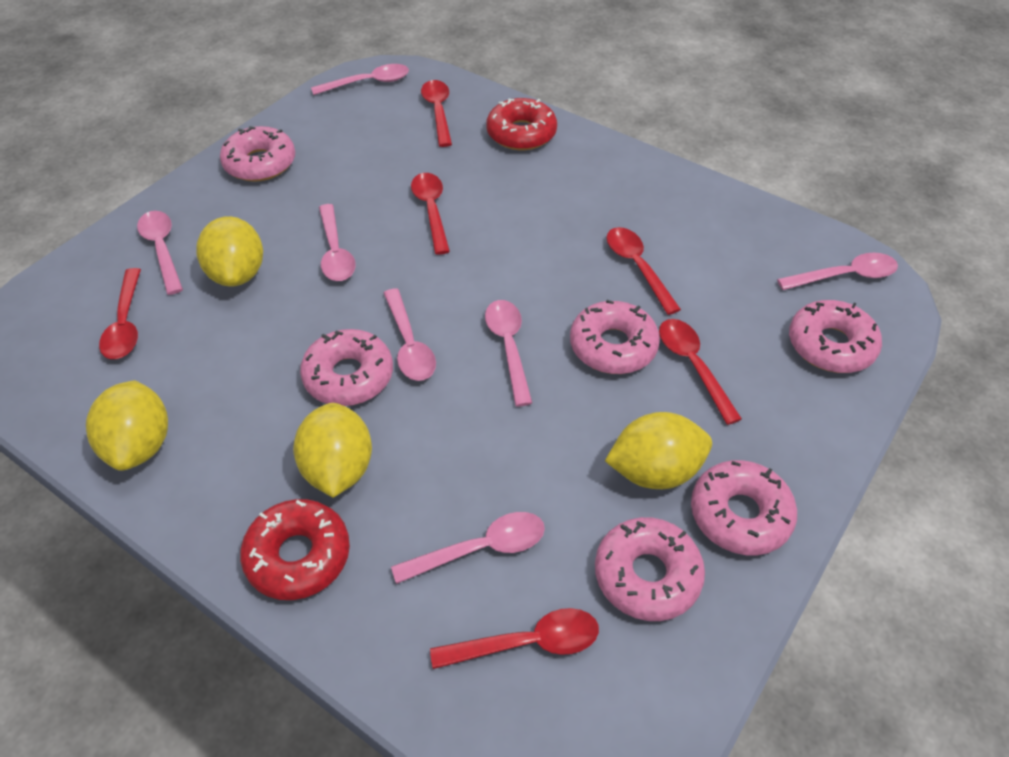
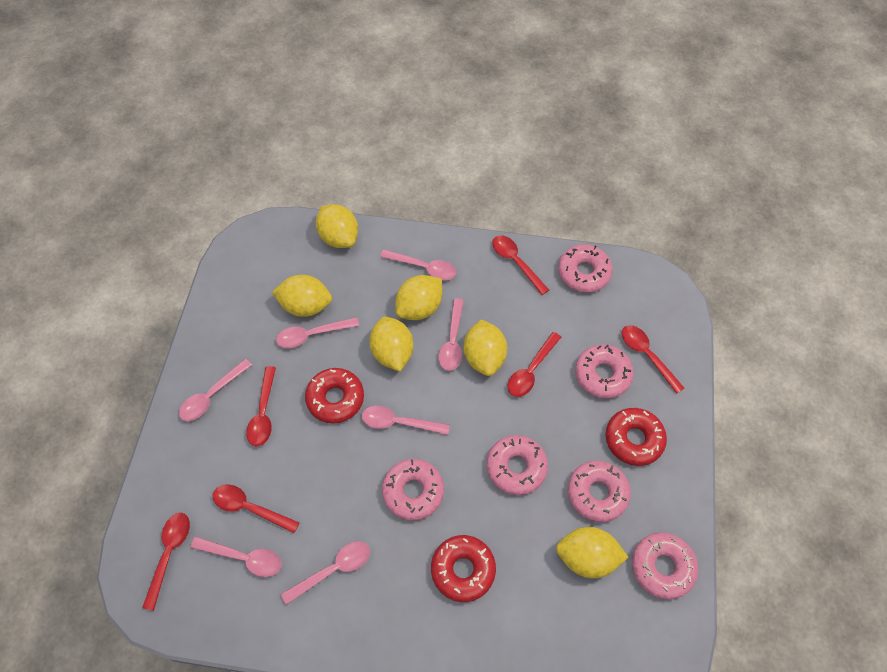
red donut: [240,499,350,600] [486,98,557,150] = 2 -> [305,368,364,423] [431,535,496,602] [606,408,667,466] = 3
yellow lemon: [86,380,168,471] [196,216,263,287] [293,403,372,498] [605,412,712,489] = 4 -> [272,275,332,317] [316,204,358,248] [369,317,413,371] [395,275,442,320] [464,319,507,376] [556,527,628,578] = 6

